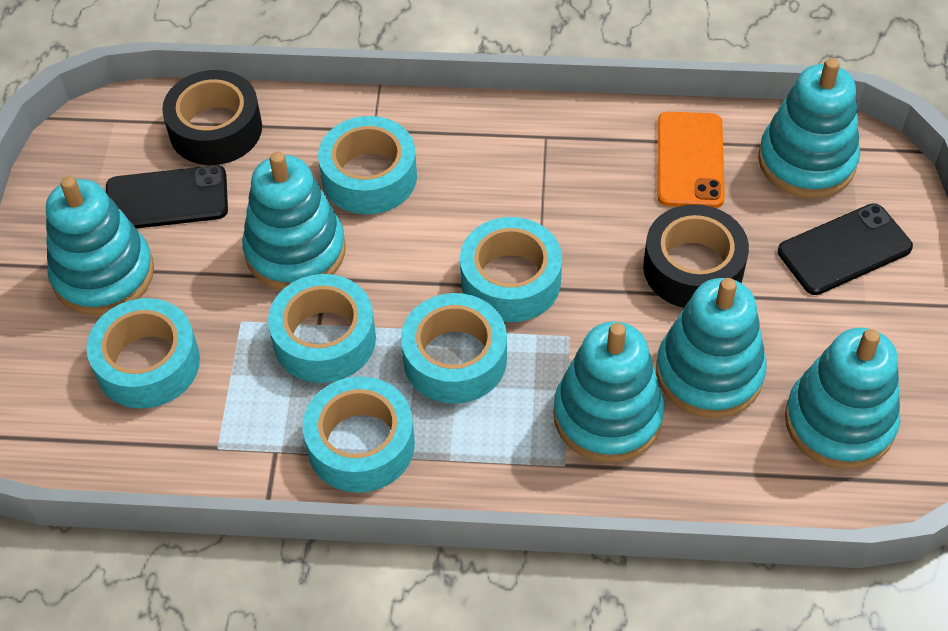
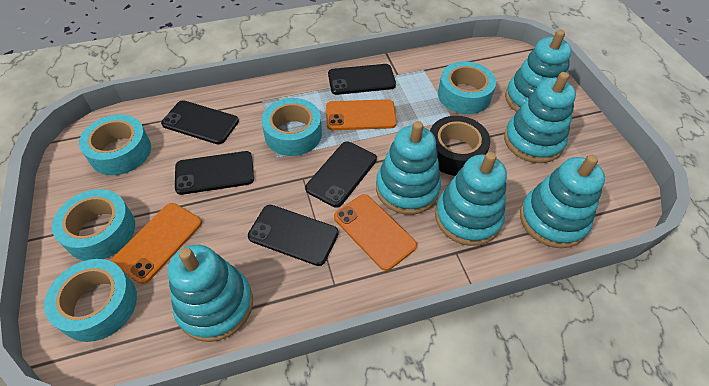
black phone: [106,165,228,229] [778,203,913,295] = 2 -> [161,100,239,145] [175,151,254,195] [248,205,339,266] [305,141,377,208] [328,64,396,95] = 5
black tape: [162,70,262,165] [643,204,749,308] = 2 -> [430,116,490,176] = 1
orange phone: [658,112,725,208] = 1 -> [111,203,202,284] [326,99,397,130] [334,194,417,271] = 3
turquoise tape: [86,298,200,409] [268,274,376,383] [303,376,415,493] [318,116,417,215] [401,293,507,404] [460,217,562,322] = 6 -> [44,259,137,342] [52,189,135,261] [79,114,151,175] [261,98,322,156] [438,61,496,114] = 5

